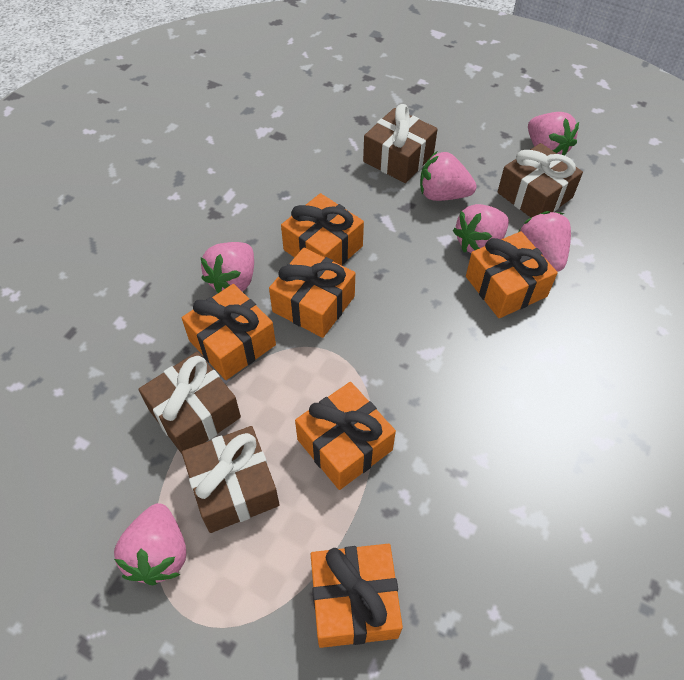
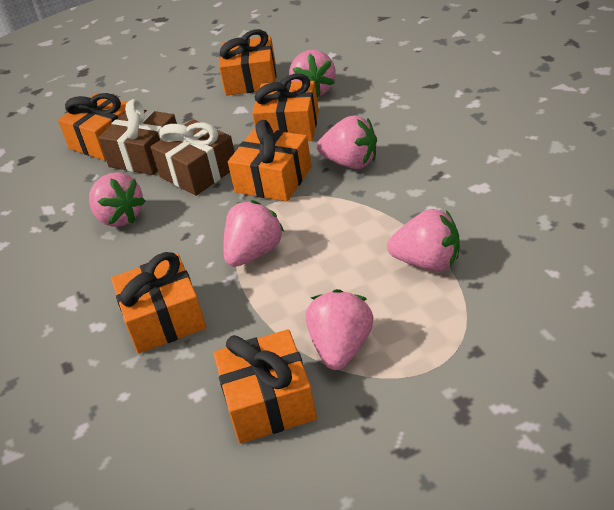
brown gift: [139,352,241,454] [182,426,280,533] [363,104,438,183] [498,143,583,218] = 4 -> [98,99,177,175] [150,119,235,196] = 2

